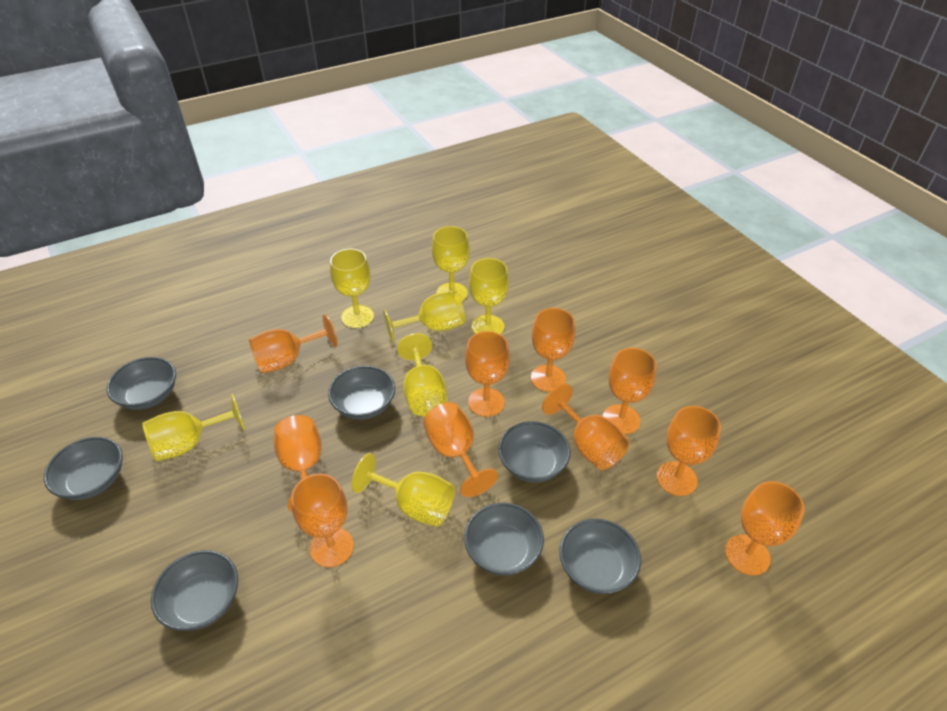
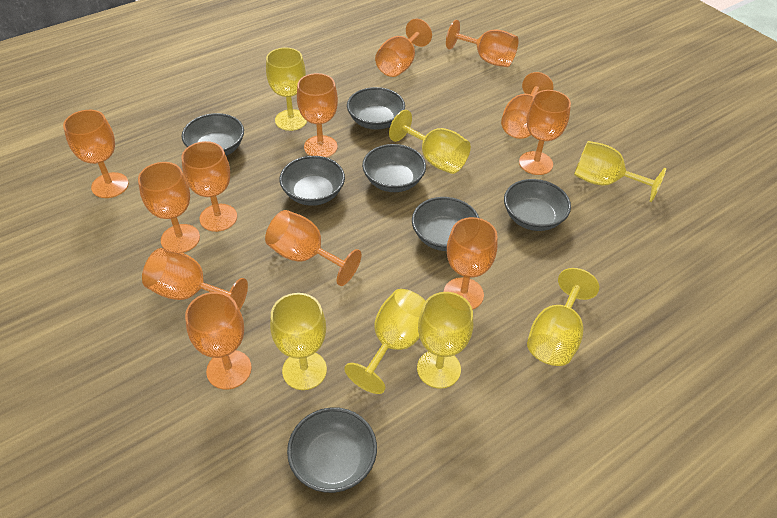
orange goblet: [249,314,338,374] [274,415,321,512] [291,474,354,567] [423,402,498,497] [465,331,510,417] [531,308,575,392] [542,384,629,470] [603,348,657,435] [657,406,721,496] [725,481,805,576] = 10 -> [63,110,129,198] [138,162,200,253] [142,248,248,310] [181,141,237,232] [185,292,252,390] [265,210,361,286] [297,73,338,158] [375,19,432,77] [444,217,498,310] [446,20,519,67] [501,72,553,139] [519,90,571,175] = 12

